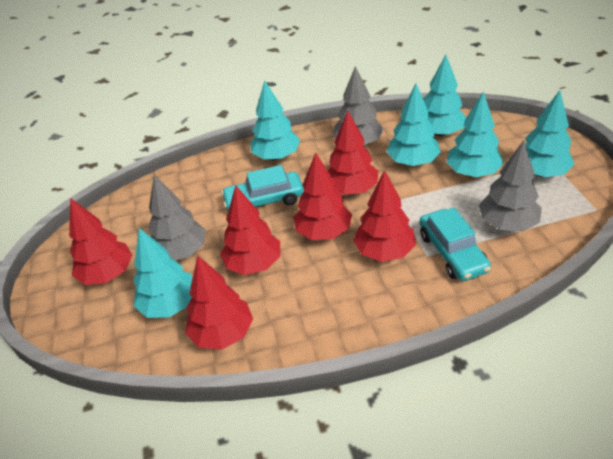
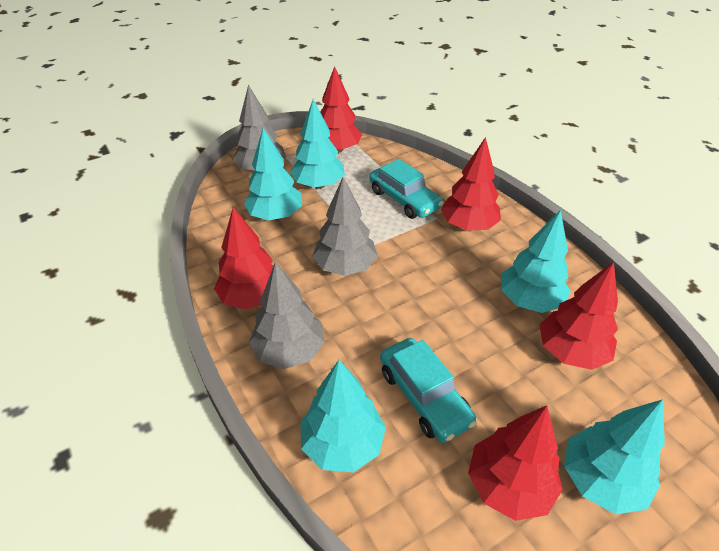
red tree: [69,198,133,285] [185,256,253,350] [220,185,280,275] [293,152,352,240] [328,111,378,195] [353,170,416,262] = 6 -> [214,207,273,309] [320,66,362,153] [441,137,501,231] [468,406,563,521] [540,262,618,370] = 5
turquoise tree: [133,228,193,318] [250,80,300,160] [386,84,441,166] [424,55,467,136] [447,92,504,177] [525,90,574,177] = 6 -> [244,128,302,220] [290,99,345,189] [301,360,386,472] [501,210,571,313] [564,399,665,514] = 5

